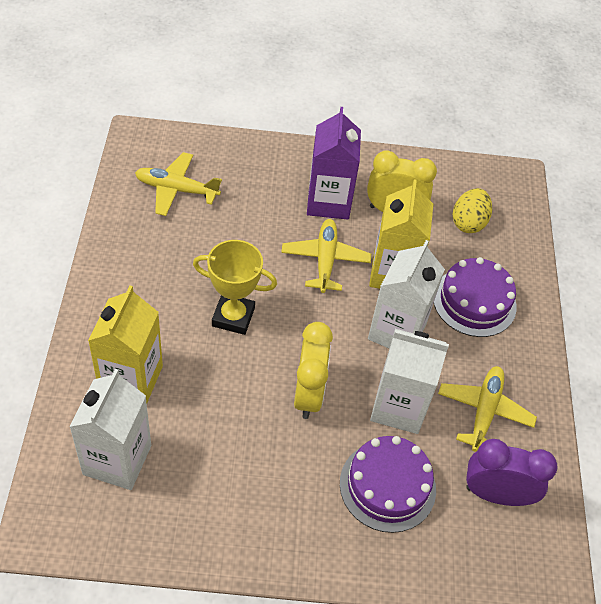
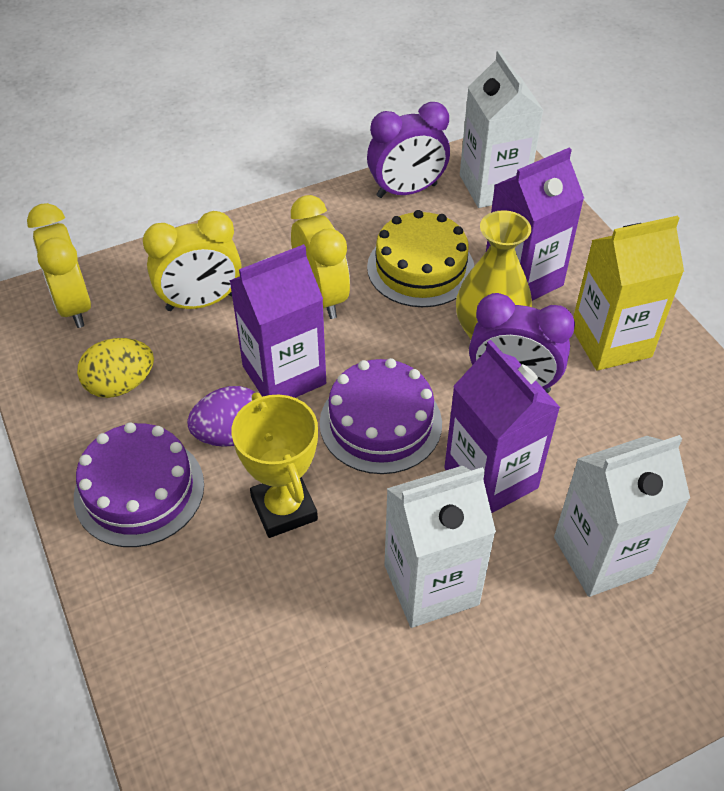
purple carton: [307,107,361,220] = 1 -> [229,244,326,398] [444,340,560,513] [486,148,584,301] = 3
purple clock: [466,439,558,506] = 1 -> [367,102,450,198] [469,293,575,393] = 2
purple egg: none = 0 -> [187,386,256,447] = 1
yellow cake: none = 0 -> [367,210,474,307] = 1
yellow carton: [88,285,163,404] [369,179,433,289] = 2 -> [573,216,684,371] = 1
yellow clock: [294,322,333,419] [367,150,437,212] = 2 -> [27,203,91,328] [143,211,241,311] [291,195,350,319] = 3
yellow plane: [135,152,222,216] [281,219,371,293] [438,366,537,452] = 3 -> none = 0
yellow vase: none = 0 -> [456,210,532,340] = 1

